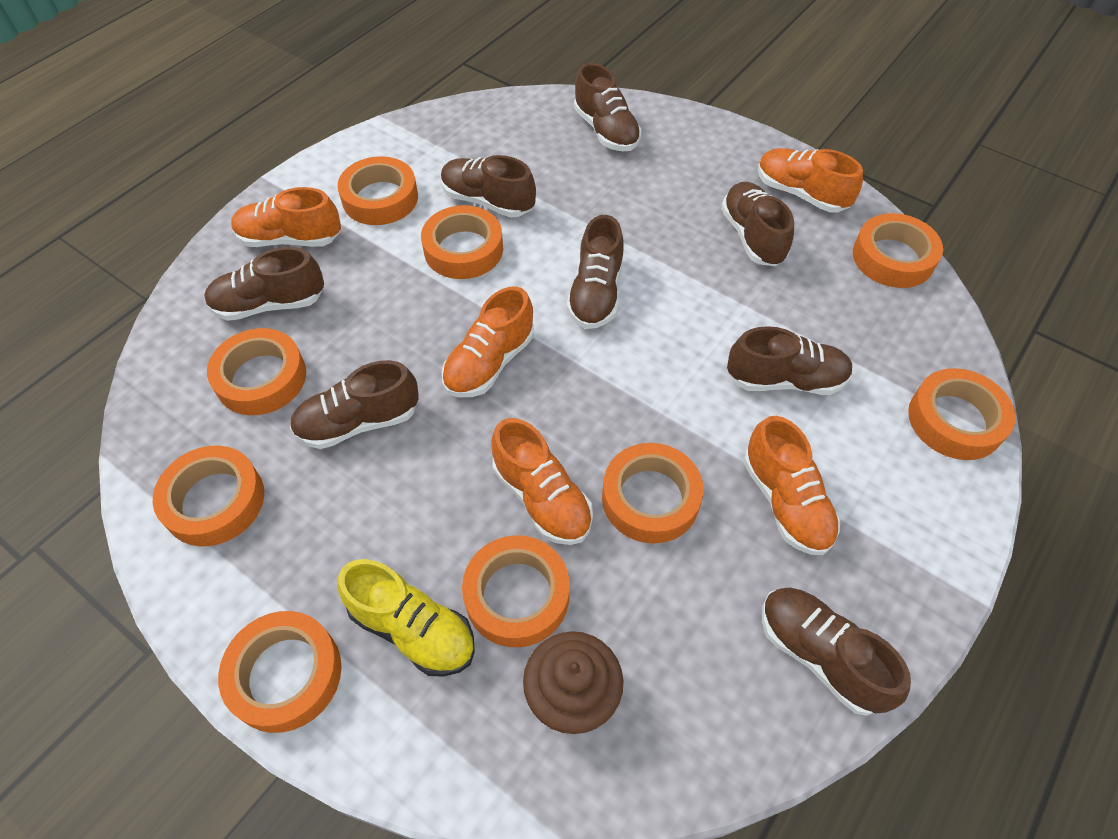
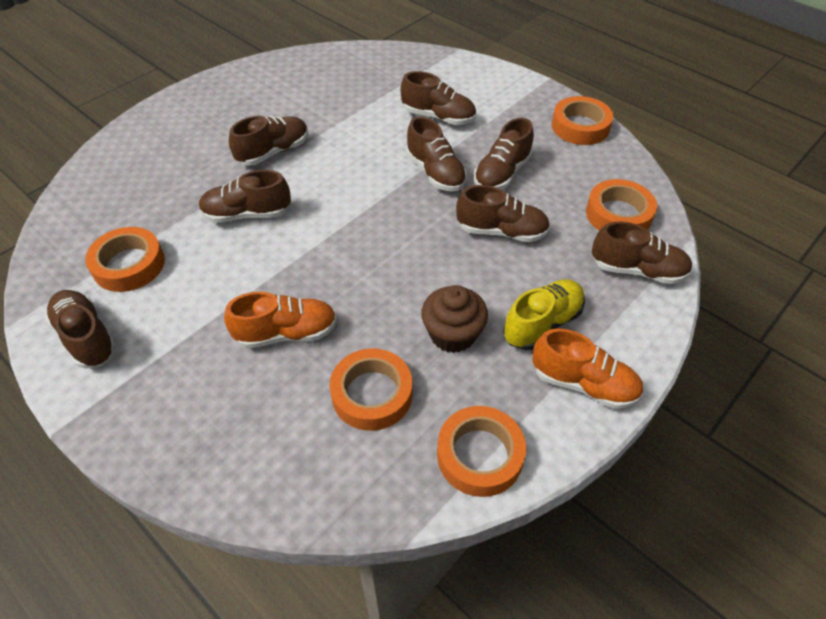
orange shoe: [231,187,341,247] [442,286,534,397] [491,418,593,545] [744,416,840,555] [758,148,863,213] = 5 -> [224,292,337,348] [532,328,643,409] = 2
orange tape: [153,445,264,546] [207,328,306,415] [218,611,341,733] [337,156,418,225] [421,205,503,279] [462,535,570,647] [602,443,704,543] [853,213,943,288] [908,368,1016,460] = 9 -> [85,227,165,292] [330,349,412,431] [437,406,526,497] [552,96,613,145] [586,179,657,231] = 5

